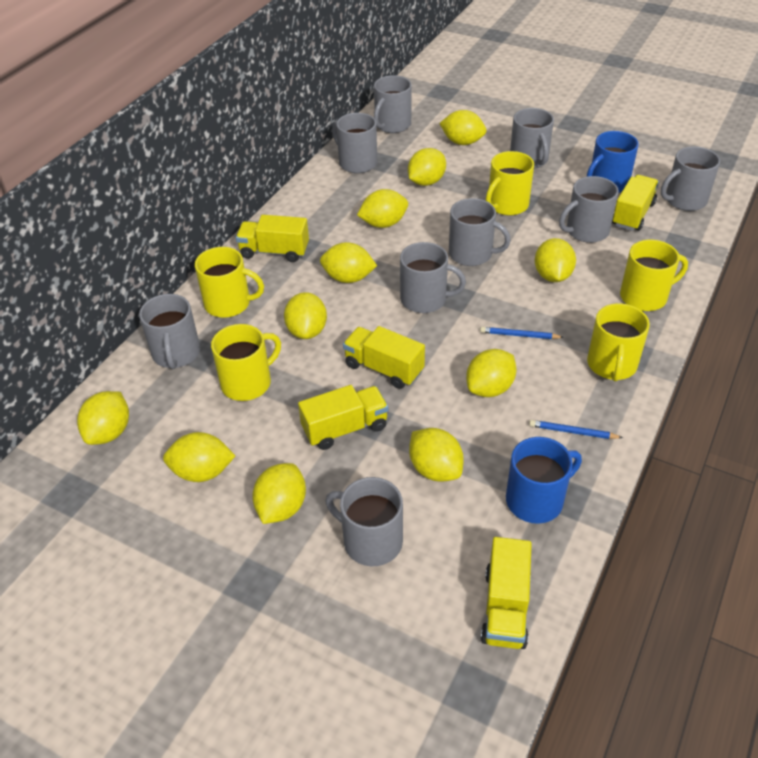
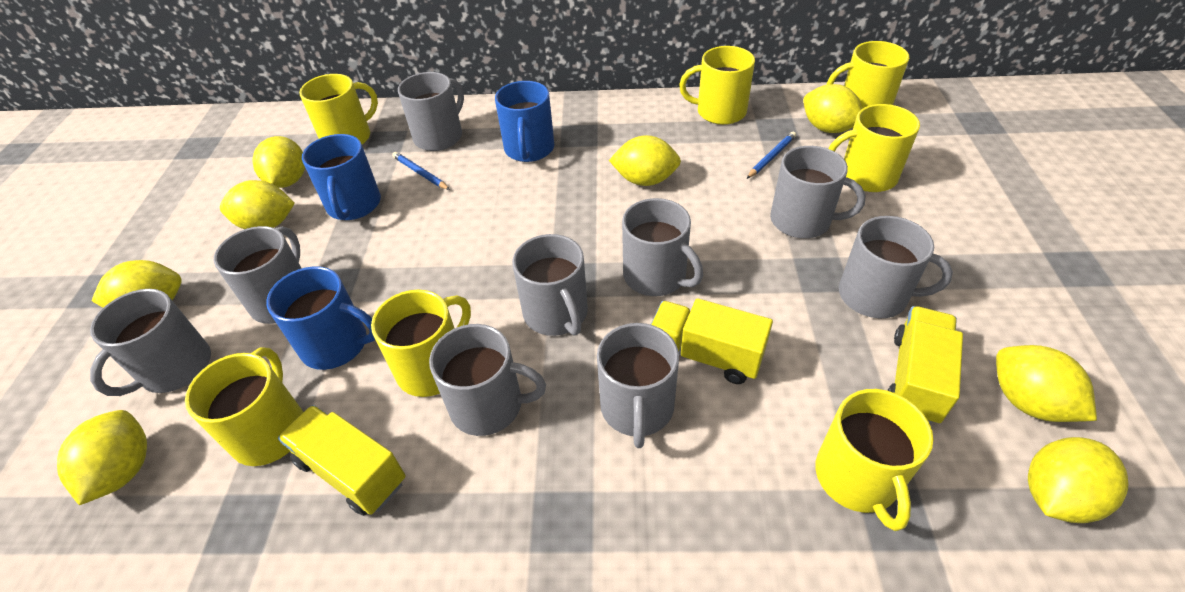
blue mug: [506,437,582,524] [587,131,639,193] = 2 -> [266,266,375,370] [302,134,381,220] [495,81,554,162] = 3
yellow lemon: [77,391,129,445] [163,432,235,482] [252,463,306,524] [284,292,327,339] [320,242,377,283] [357,189,408,228] [408,148,446,186] [409,428,464,481] [439,110,486,145] [466,349,516,397] [535,238,576,282] = 11 -> [57,410,147,505] [92,260,182,308] [220,180,295,229] [252,136,305,188] [609,135,681,186] [803,84,862,133] [996,345,1097,422] [1028,437,1128,523] = 8
yellow mug: [195,247,264,318] [211,324,281,401] [486,151,534,215] [587,303,650,381] [620,240,688,311] = 5 -> [185,347,303,466] [299,74,378,145] [371,290,471,397] [679,46,755,125] [815,389,933,531] [827,41,909,109] [829,104,920,192] = 7
yellow truck: [236,215,309,262] [298,385,388,450] [343,326,425,389] [481,537,532,649] [612,175,659,231] = 5 -> [278,405,406,516] [651,298,773,384] [887,306,963,425] = 3

